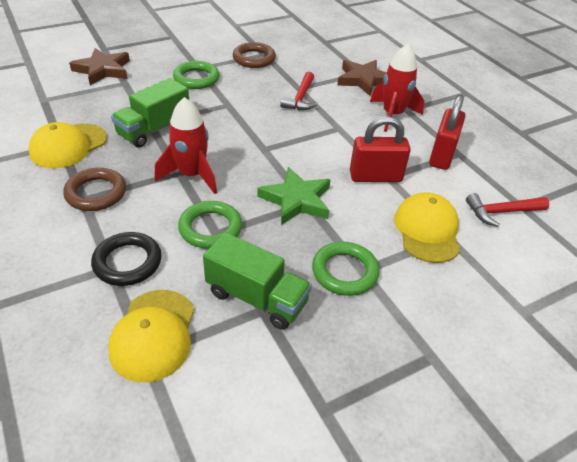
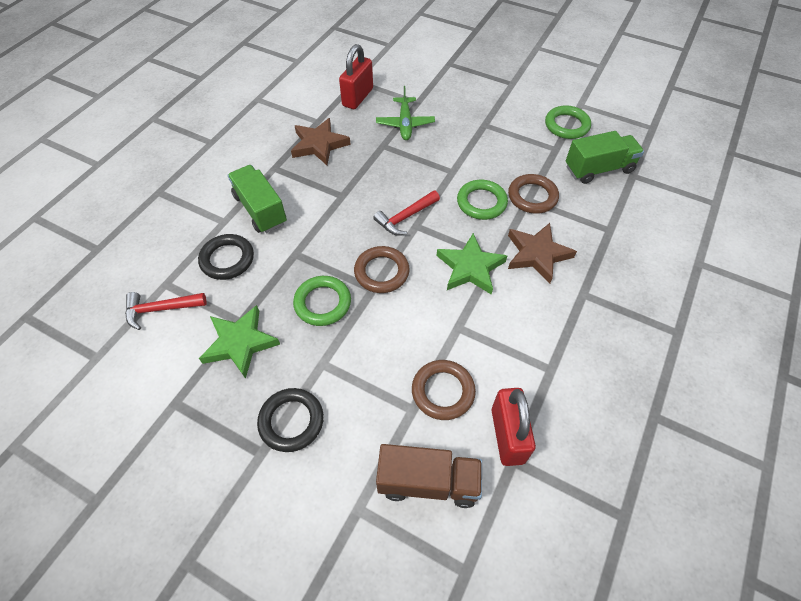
black ring: [91,232,162,286] = 1 -> [198,234,254,280] [257,388,324,452] = 2
brown ring: [63,168,126,211] [233,42,276,68] = 2 -> [354,246,410,293] [412,360,476,420] [508,174,559,214] = 3
brown truck: none = 0 -> [376,444,482,508] = 1
green plane: none = 0 -> [376,86,435,140] = 1
green star: [257,167,331,225] = 1 -> [199,305,280,379] [437,233,507,295] = 2
red rocket: [155,97,217,194] [370,44,424,132] = 2 -> none = 0
yellow cap: [28,122,107,168] [108,290,194,382] [394,192,460,263] = 3 -> none = 0

